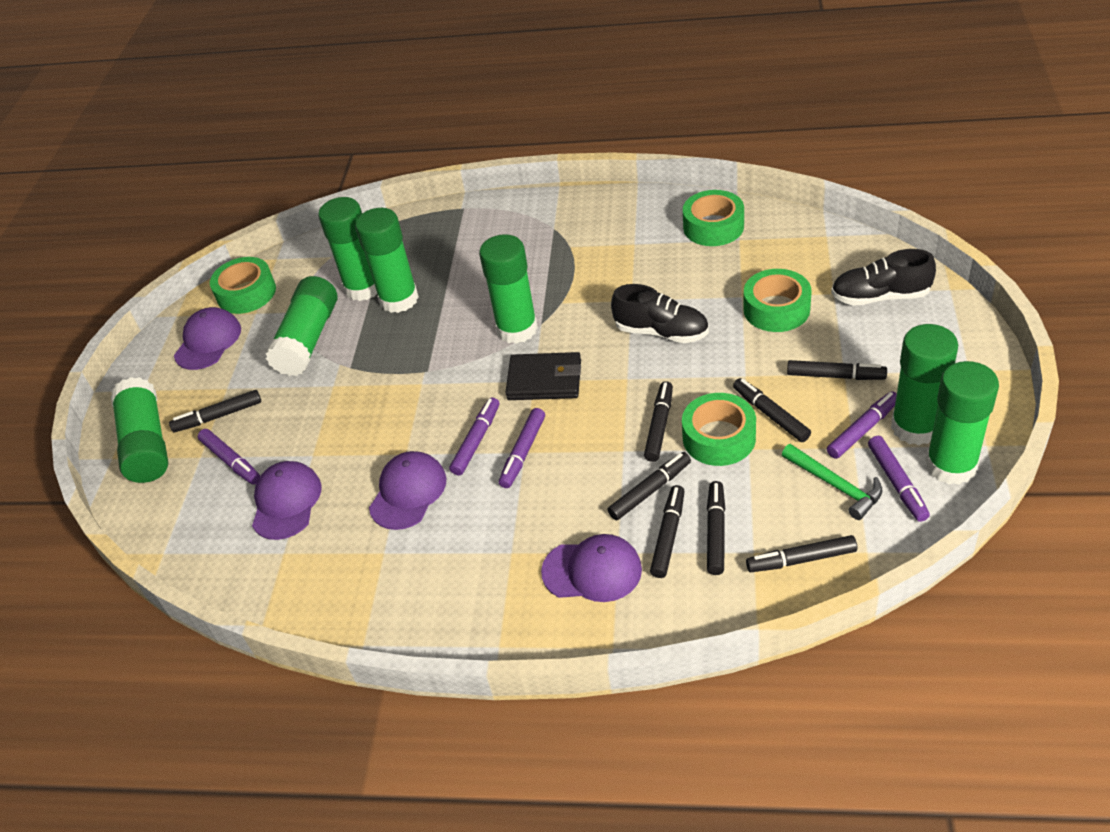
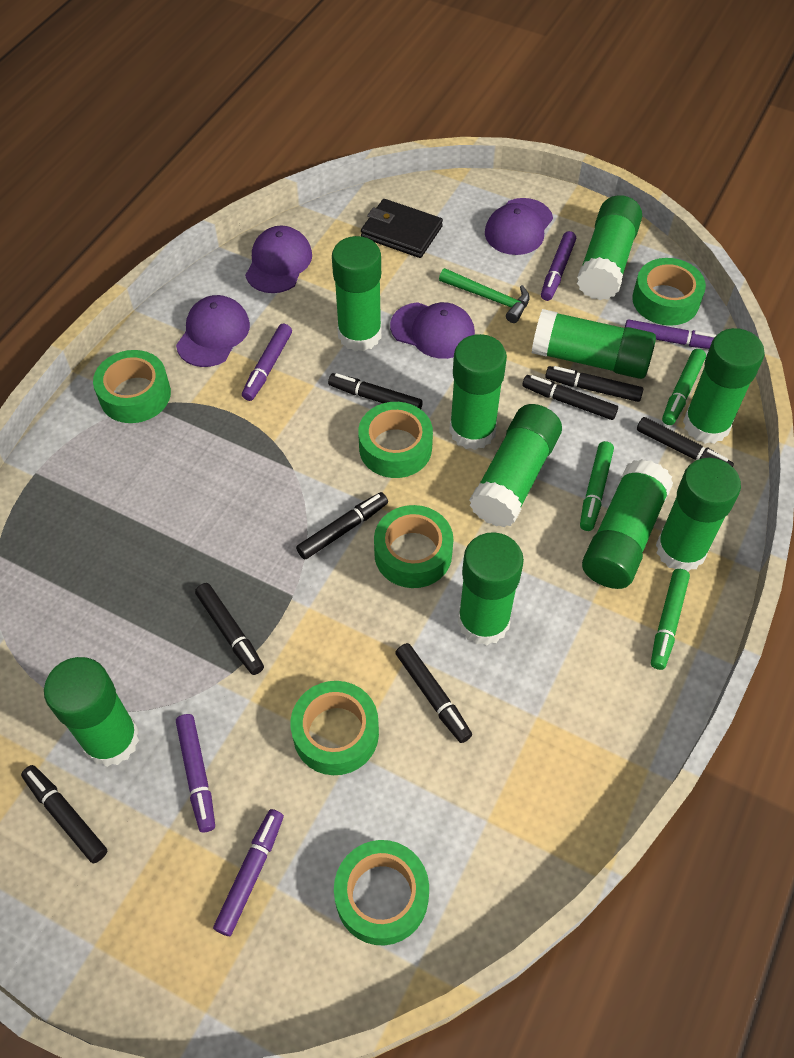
black shoe: [611,284,709,343] [831,249,936,306] = 2 -> none = 0
green glue stick: [111,377,168,483] [265,276,337,376] [318,197,377,301] [355,208,419,313] [479,234,538,344] [891,324,958,445] [926,361,999,485] = 7 -> [44,657,139,767] [332,236,382,351] [449,334,507,450] [458,532,524,646] [469,404,562,527] [532,309,656,379] [577,195,642,300] [582,459,673,589] [656,458,741,572] [683,328,765,444] = 10
green marker: none = 0 -> [580,441,614,531] [651,569,690,670] [662,349,706,425] = 3
green tape: [210,257,276,314] [682,393,756,466] [683,190,744,246] [744,269,812,332] = 4 -> [93,350,171,423] [290,681,379,775] [334,840,429,945] [358,402,433,478] [374,505,453,588] [632,258,706,326] = 6

